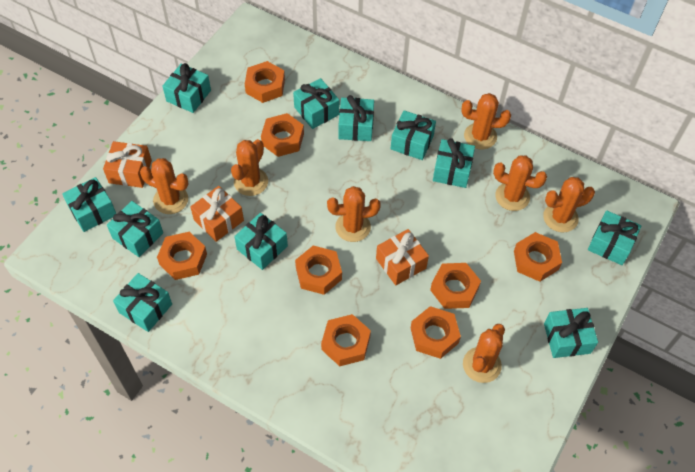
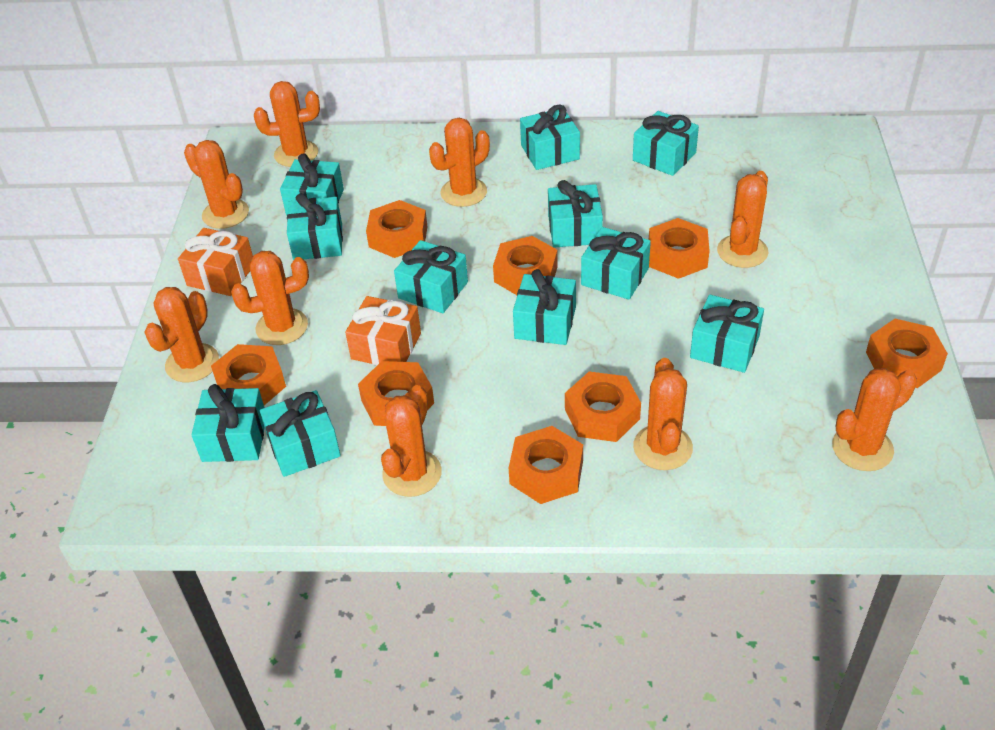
orange cactus: [140,158,189,214] [231,139,268,196] [327,186,381,242] [461,93,511,149] [463,324,505,383] [493,155,547,211] [543,177,595,232] = 7 -> [144,287,219,382] [184,140,249,229] [231,251,309,345] [254,81,320,167] [381,385,442,497] [429,118,490,207] [633,358,693,470] [717,171,769,268] [832,368,917,471] = 9
orange gift: [103,141,152,188] [190,186,244,242] [376,229,429,285] = 3 -> [178,228,253,296] [345,296,421,365] = 2

